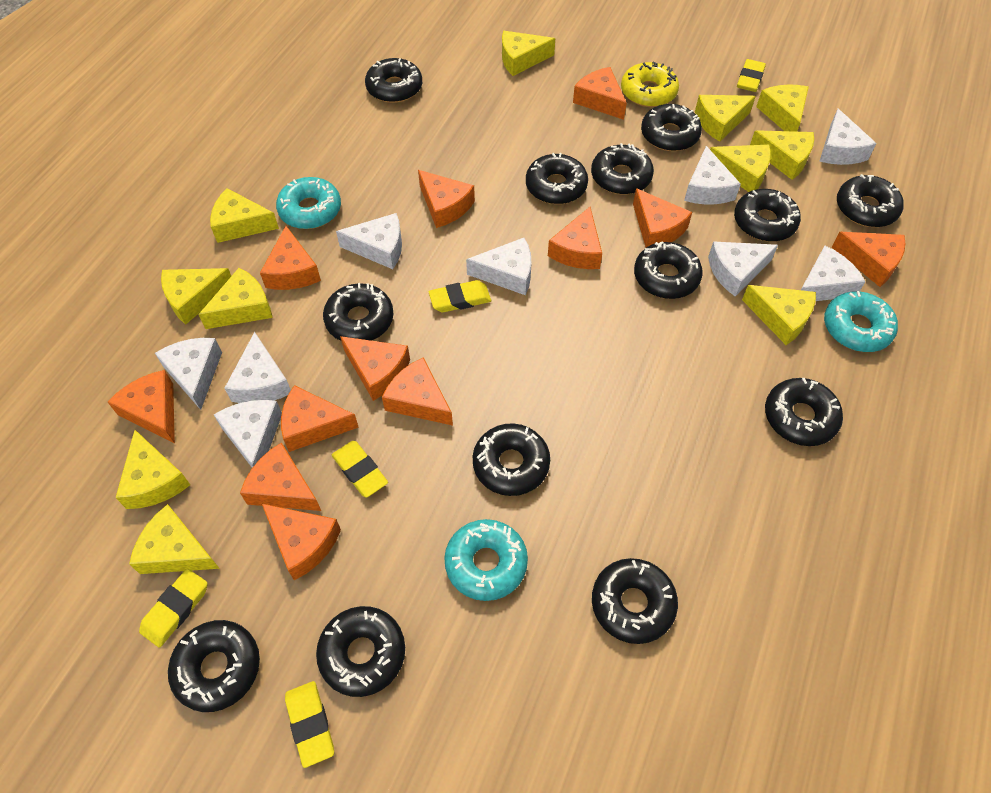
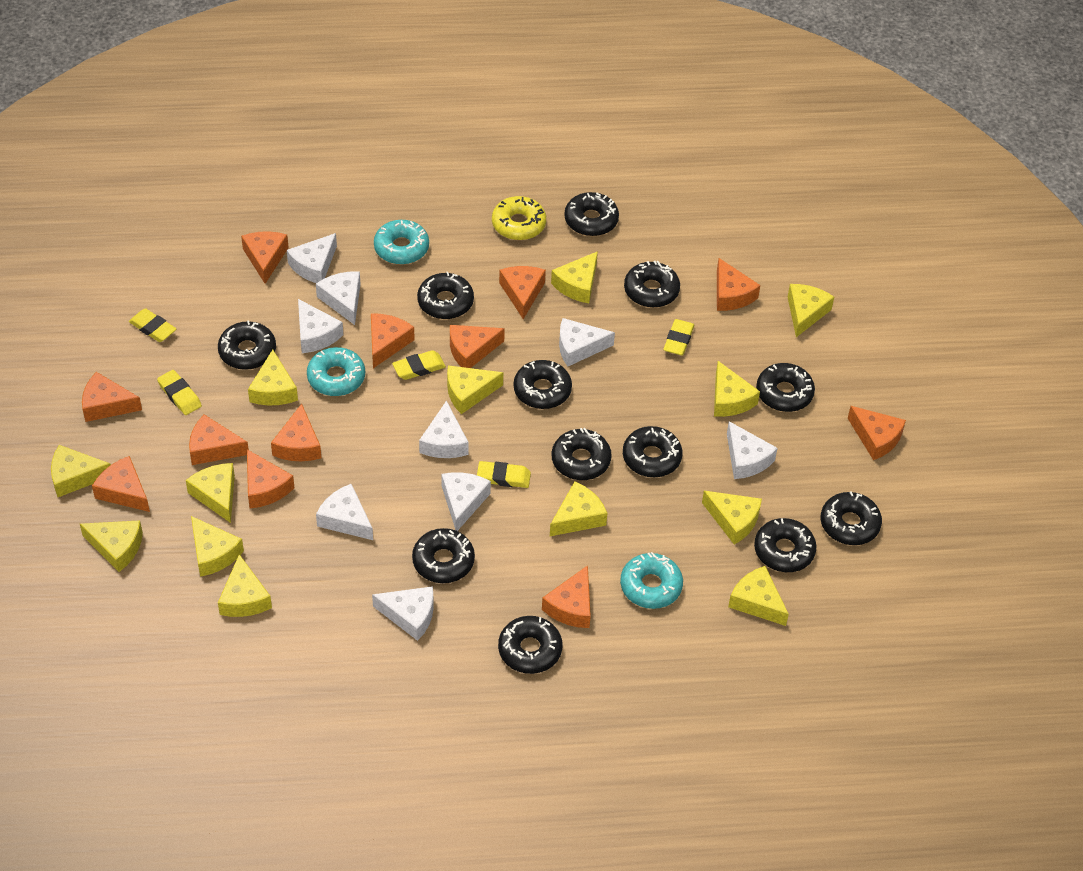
black donut: [168,620,260,712] [316,606,405,697] [323,283,394,341] [365,58,422,103] [473,423,550,496] [526,153,588,204] [591,143,654,195] [592,558,678,644] [634,241,703,299] [641,104,702,151] [734,189,801,242] [765,378,843,446] [837,174,904,227] = 13 -> [218,320,276,370] [412,528,475,583] [417,272,474,319] [498,616,562,674] [514,360,572,409] [552,428,612,480] [564,192,619,236] [623,426,682,477] [624,261,680,308] [754,518,816,572] [756,363,815,412] [821,491,882,545] = 12
yellow cheese: [115,430,190,509] [129,504,220,574] [161,268,231,325] [198,268,273,329] [210,188,279,243] [502,31,555,76] [695,95,756,142] [710,145,771,192] [742,285,816,345] [750,130,814,180] [756,84,809,132] = 11 -> [51,445,111,497] [80,520,143,572] [186,463,235,523] [191,516,244,577] [218,554,272,617] [248,350,298,405] [447,365,503,414] [550,482,607,536] [551,251,598,303] [702,491,762,544] [714,361,760,417] [728,566,789,626] [788,284,834,337] = 13

